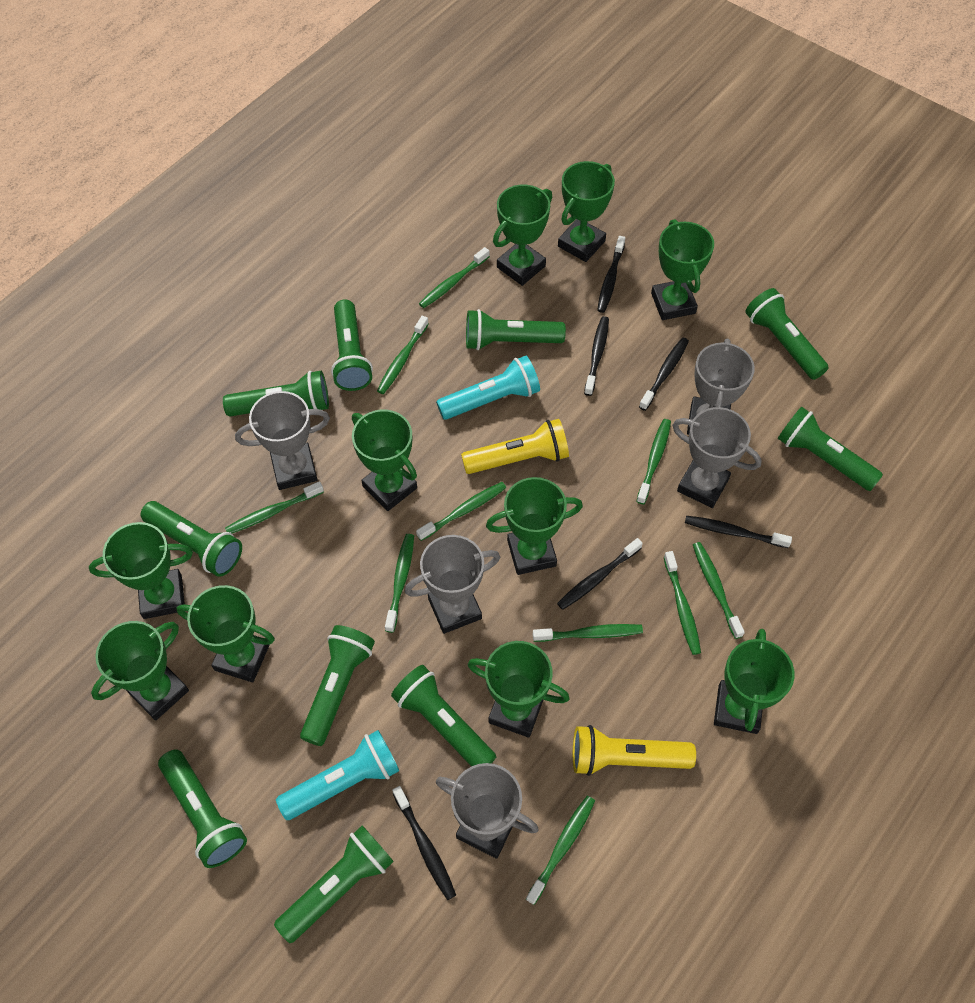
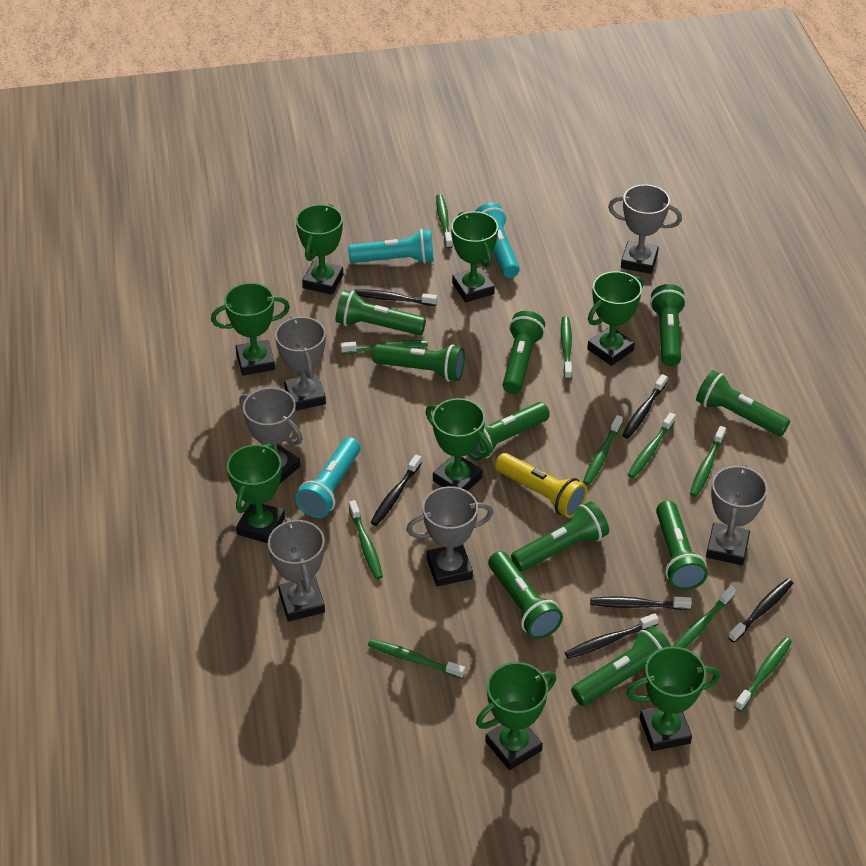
green trophy: [89,522,193,619] [91,621,189,721] [176,585,275,682] [352,409,417,511] [468,641,570,738] [486,477,583,575] [493,184,552,286] [558,161,615,262] [651,219,714,320] [714,629,795,734] = 10 -> [211,283,290,376] [227,443,285,543] [296,204,343,295] [425,398,492,491] [451,211,498,303] [476,662,556,770] [587,271,643,366] [626,647,720,751] = 8
grey trophy: [235,391,330,490] [405,535,500,634] [436,763,539,859] [672,407,762,508] [687,339,755,435] = 5 -> [239,387,303,483] [268,518,325,621] [275,316,326,411] [406,486,493,586] [608,184,682,274] [706,464,768,565] = 6
turquoise flashlight: [276,730,399,820] [436,356,540,420] = 2 -> [295,437,361,518] [348,229,434,264] [475,203,520,278] = 3
yellow flashlight: [461,419,569,474] [573,725,696,776] = 2 -> [495,453,587,518] = 1

